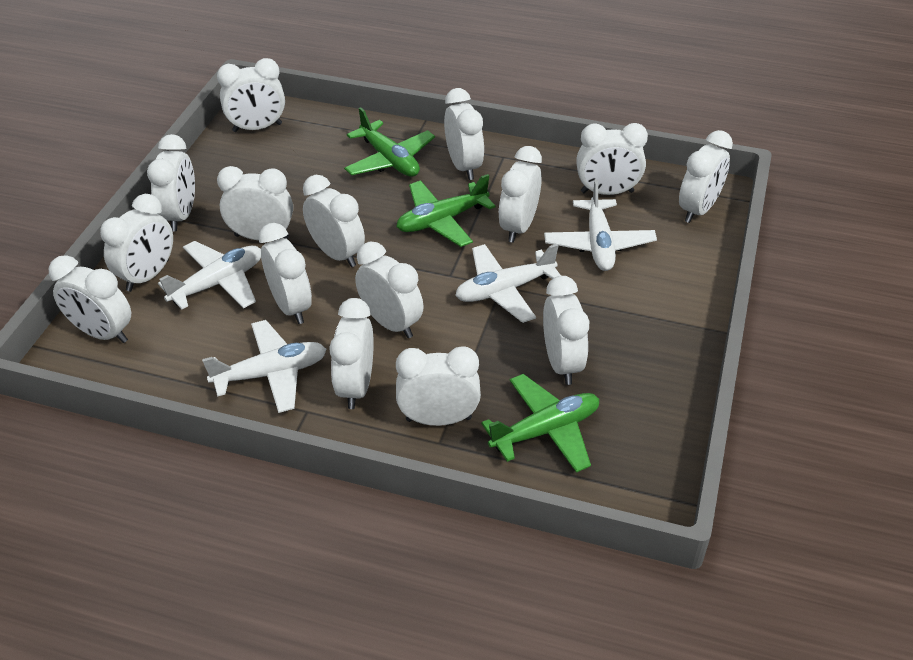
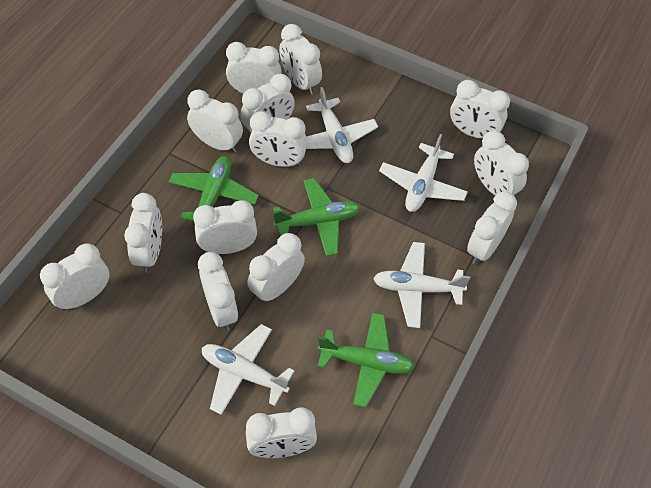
white clock: [48,255,131,343] [100,194,173,292] [147,134,195,231] [217,58,285,132] [217,166,293,241] [259,223,312,324] [303,175,365,267] [329,298,374,409] [355,242,424,338] [396,346,481,426] [444,88,484,180] [499,146,542,243] [543,276,589,385] [576,123,648,195] [679,130,733,223] = 15 -> [40,243,109,310] [124,193,162,273] [187,90,243,153] [193,200,257,254] [198,252,238,331] [226,42,282,94] [240,74,295,132] [246,407,317,458] [247,233,305,303] [249,111,308,167] [279,24,322,95] [450,80,510,139] [467,192,517,265] [474,131,529,196] = 14

